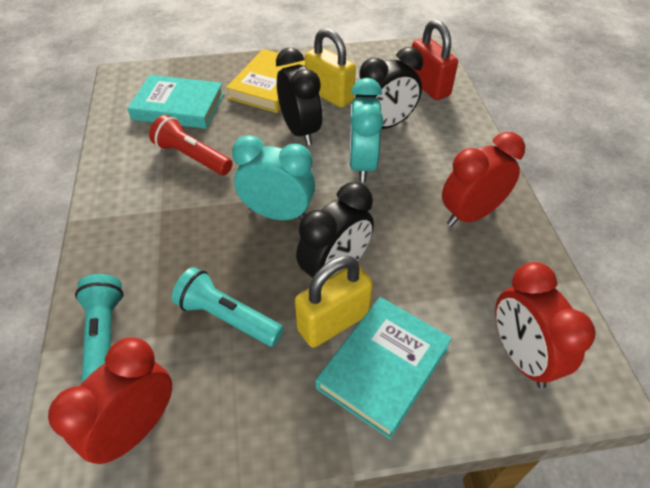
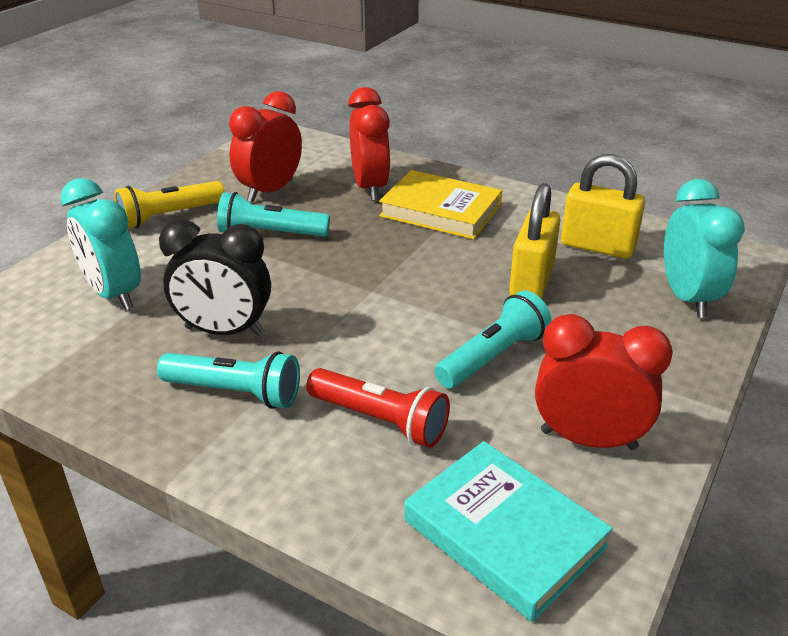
black clock: [276,48,323,146] [296,182,374,278] [355,47,423,129] = 3 -> [159,219,271,336] = 1
red padlock: [411,19,458,100] = 1 -> none = 0
turquoise book: [127,75,224,129] [316,297,452,439] = 2 -> [404,441,613,622] = 1
turquoise flashlight: [75,274,123,384] [172,267,284,346] = 2 -> [157,351,300,409] [217,192,330,237] [434,290,551,389] = 3
yellow flashlight: none = 0 -> [115,181,225,228] = 1

